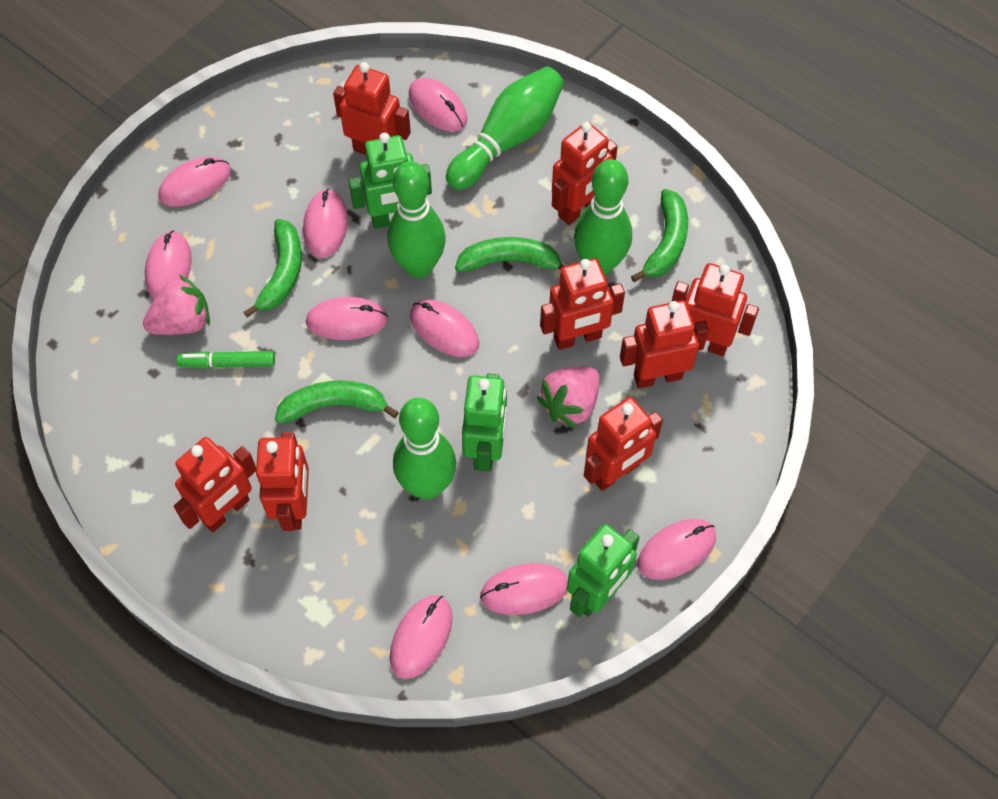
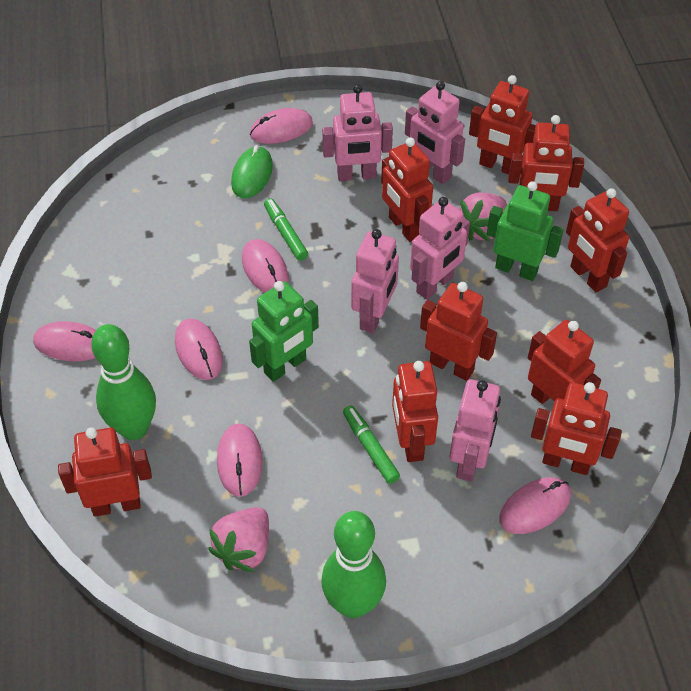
green banana: [244,219,302,318] [275,380,399,424] [455,237,564,272] [631,189,688,282] = 4 -> none = 0
green bowling pin: [388,161,446,278] [393,398,456,500] [446,67,564,190] [574,159,632,275] = 4 -> [91,324,156,440] [321,511,386,618] = 2
green marker: [177,351,275,369] = 1 -> [264,198,308,261] [343,405,400,484] = 2
green mouse: none = 0 -> [231,145,273,198] = 1
green robot: [349,133,432,229] [462,374,507,471] [567,524,640,617] = 3 -> [249,281,319,382] [487,181,564,281] = 2
pink mouse: [145,231,192,299] [158,157,231,207] [303,188,348,258] [306,297,388,340] [390,595,452,679] [409,78,467,131] [410,300,479,357] [480,563,568,615] [638,519,716,580] = 9 -> [33,321,96,361] [175,319,223,380] [217,424,263,497] [242,239,288,293] [250,108,313,144] [499,477,571,534] = 6
pink robot: none = 0 -> [322,84,393,181] [351,229,399,333] [405,81,465,184] [410,197,470,300] [450,379,501,481] = 5
red robot: [174,437,256,532] [256,432,309,531] [333,62,411,155] [540,258,625,350] [552,122,618,225] [584,397,663,491] [620,300,709,388] [672,263,759,356] = 8 -> [58,427,152,517] [381,137,433,242] [392,361,438,462] [420,282,497,381] [469,75,536,174] [508,115,584,211] [528,320,601,404] [531,382,622,475] [566,188,629,292] = 9

